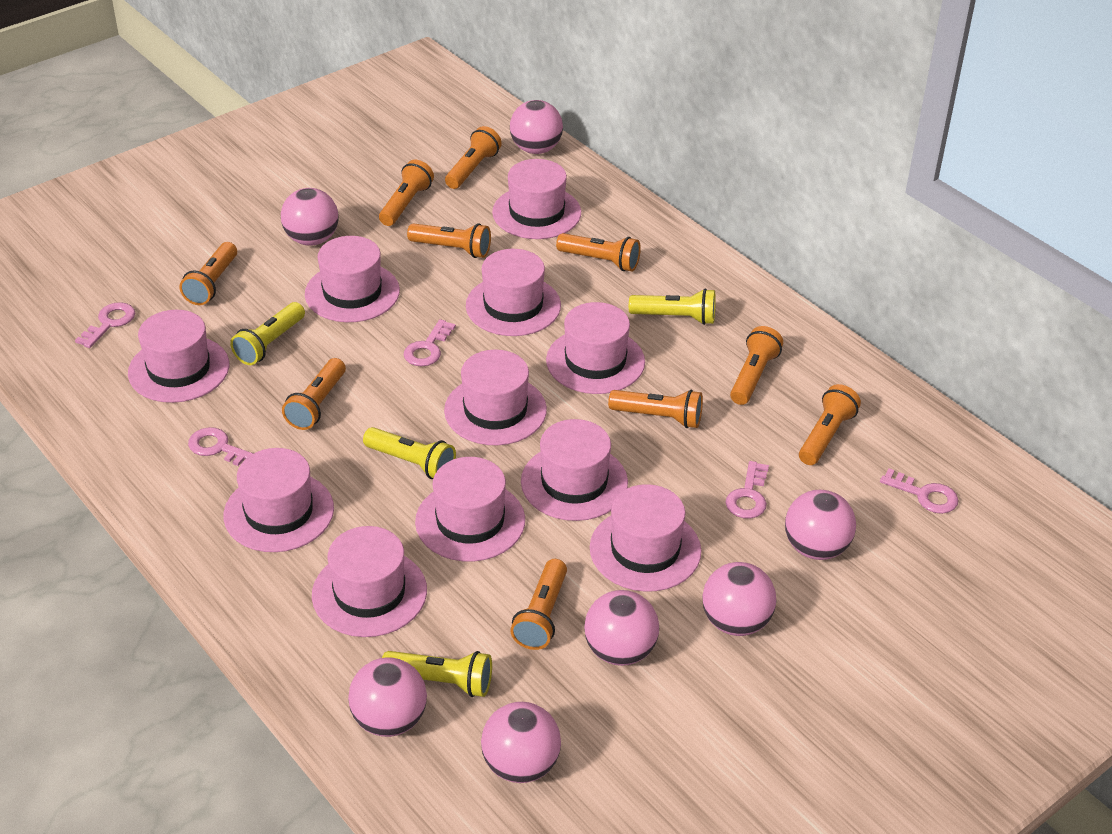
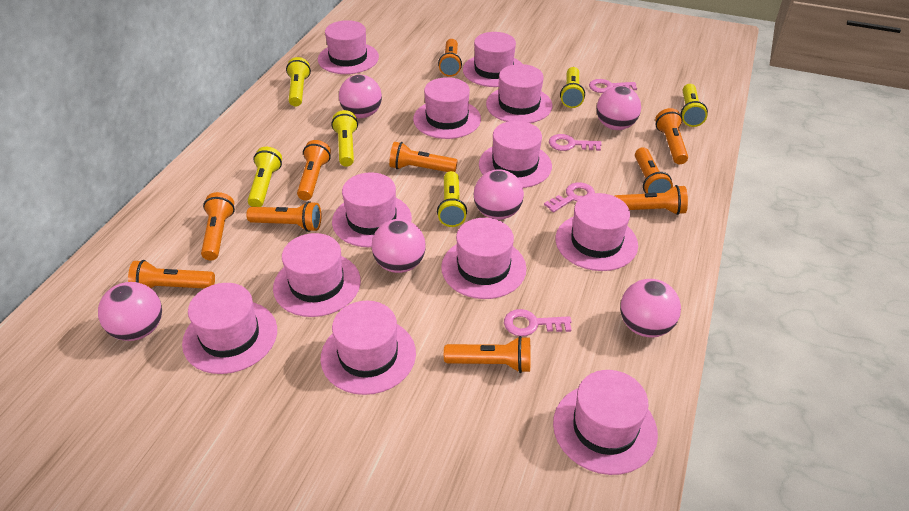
pink ball: [281,188,339,246] [348,657,427,737] [481,702,561,783] [510,100,563,154] [584,590,659,666] [702,562,776,636] [785,490,856,560] = 7 -> [98,282,162,341] [339,75,382,118] [371,219,426,273] [474,169,524,220] [597,86,641,130] [620,279,681,337] = 6
pink hat: [128,310,229,403] [224,448,334,552] [305,236,400,322] [312,526,427,637] [415,457,525,562] [444,350,547,445] [466,249,561,336] [492,159,581,239] [521,419,628,521] [546,302,645,394] [590,484,701,592] = 11 -> [182,283,277,374] [273,233,361,317] [318,20,379,74] [320,301,416,395] [332,172,412,247] [413,77,481,139] [441,218,526,299] [463,32,522,87] [479,121,552,188] [486,64,552,123] [553,370,658,475] [555,193,638,271] = 12
pink key: [75,302,135,348] [188,427,254,466] [404,319,456,367] [725,461,769,519] [880,468,959,514] = 5 -> [504,309,572,336] [544,182,595,212] [549,134,602,151] [589,79,637,93] = 4
yellow flashlight: [230,302,305,365] [363,427,456,479] [382,651,492,697] [629,288,716,325] = 4 -> [248,147,282,207] [286,57,311,106] [331,110,358,167] [437,171,467,227] [560,67,585,108] [681,84,708,127] = 6

